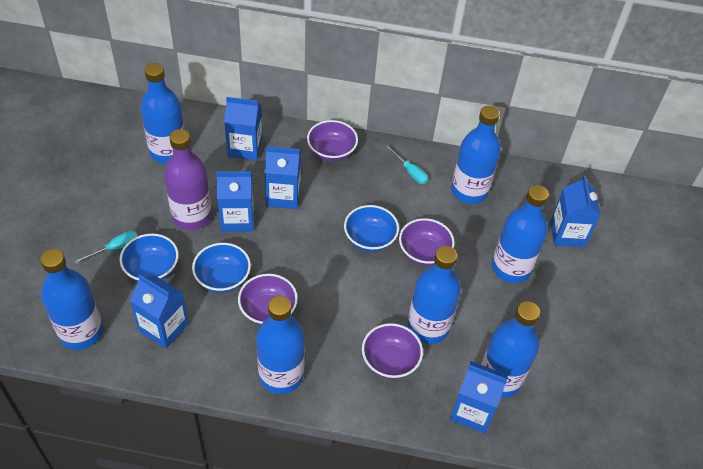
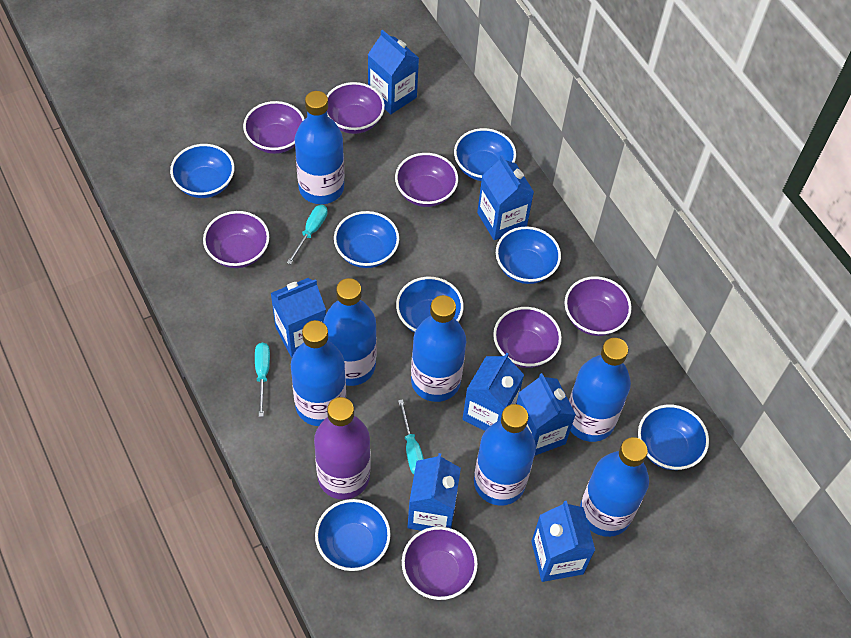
blue bowl: [120,233,179,282] [192,243,251,293] [344,205,399,252] = 3 -> [170,144,234,198] [315,499,391,571] [334,211,399,268] [396,277,464,333] [454,128,516,181] [496,226,561,284] [638,405,709,470] = 7
blue carton: [130,275,189,349] [216,171,254,232] [224,97,263,161] [265,146,301,209] [450,361,508,434] [550,176,600,247] = 6 -> [271,278,326,357] [368,30,419,114] [408,453,461,531] [463,353,524,431] [477,155,534,240] [516,373,576,456] [531,501,595,582] = 7
purple bowl: [238,274,298,325] [307,120,358,162] [362,323,423,379] [399,218,455,266] = 4 -> [203,211,269,268] [243,101,304,154] [327,82,385,134] [395,153,458,207] [402,526,478,600] [493,307,562,368] [565,276,632,336] = 7
turquoise screwdriver: [74,231,138,264] [385,145,428,184] = 2 -> [255,343,270,417] [287,205,327,264] [398,399,424,474] = 3

